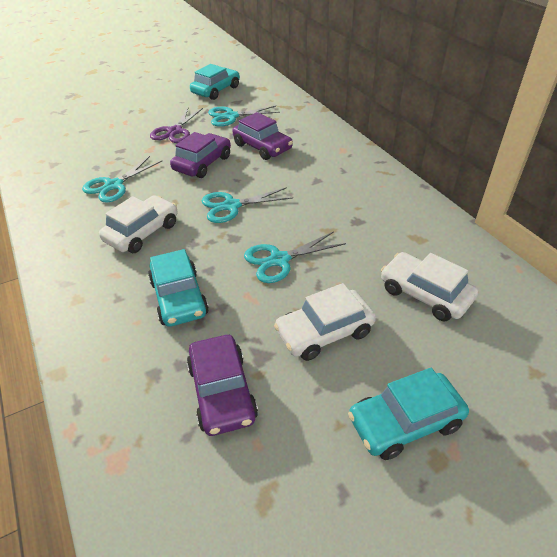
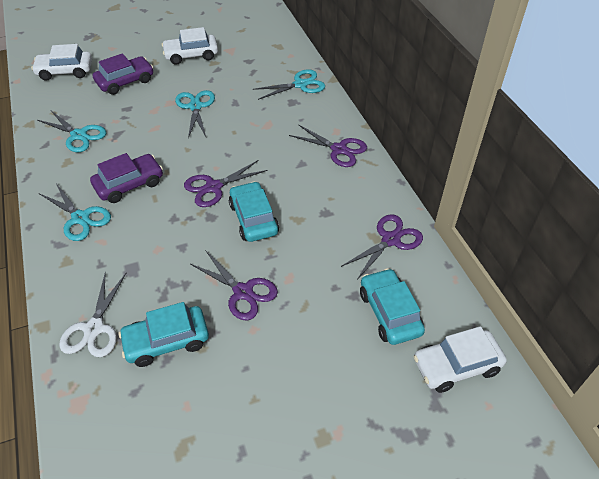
purple car: [170,132,231,178] [187,335,258,436] [233,112,293,160] = 3 -> [90,153,163,203] [93,53,154,95] = 2
purple scissors: [150,107,203,143] = 1 -> [184,160,268,207] [190,250,278,320] [289,125,367,167] [341,214,423,280] = 4
white scissors: none = 0 -> [59,272,126,357] = 1

